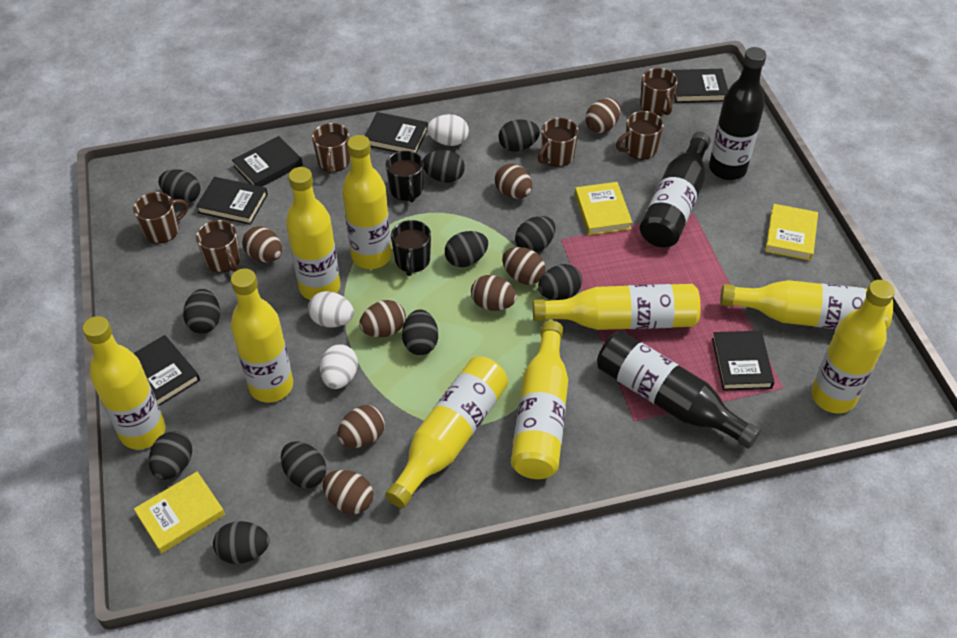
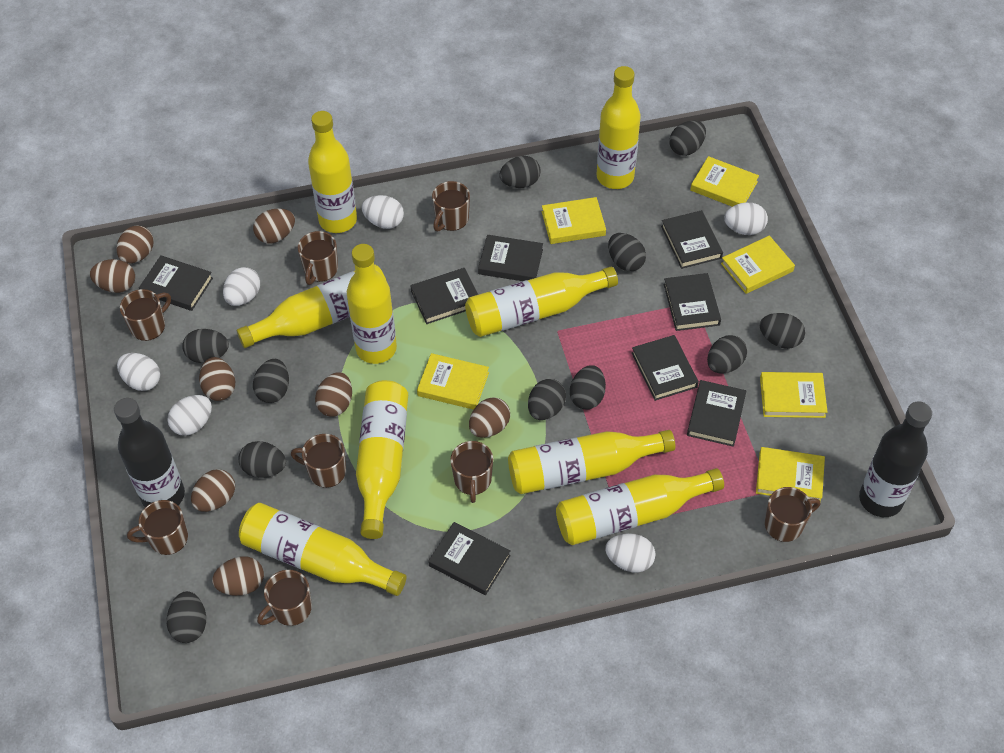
black book: [133,335,200,406] [196,177,268,225] [232,136,303,187] [365,112,428,153] [671,69,728,103] [712,331,775,391] = 6 -> [139,256,213,311] [410,268,478,324] [428,522,511,595] [478,235,543,281] [632,335,699,401] [661,210,723,269] [664,273,721,331] [687,380,747,447] = 8
black bottle: [597,331,761,449] [640,131,711,247] [709,47,767,180] = 3 -> [114,398,185,507] [859,401,932,517] = 2
black mug: [386,151,424,203] [391,220,431,276] = 2 -> none = 0
brown mug: [133,192,188,244] [196,220,241,273] [312,123,350,174] [537,118,579,167] [616,111,664,160] [640,68,678,115] = 6 -> [120,289,171,341] [127,500,188,555] [257,570,312,626] [291,434,346,488] [298,231,338,285] [432,181,470,231] [450,441,493,503] [765,487,820,542] = 8
white egg: [308,291,354,327] [320,344,358,389] [427,114,469,146] = 3 -> [117,353,160,391] [167,395,212,436] [223,267,260,306] [361,195,404,229] [605,533,656,573] [724,202,768,235] = 6
yellow book: [134,472,225,554] [575,182,632,235] [765,204,818,261] = 3 -> [417,353,489,410] [542,197,606,244] [690,156,759,207] [721,235,795,294] [756,447,825,502] [760,372,828,418] = 6

